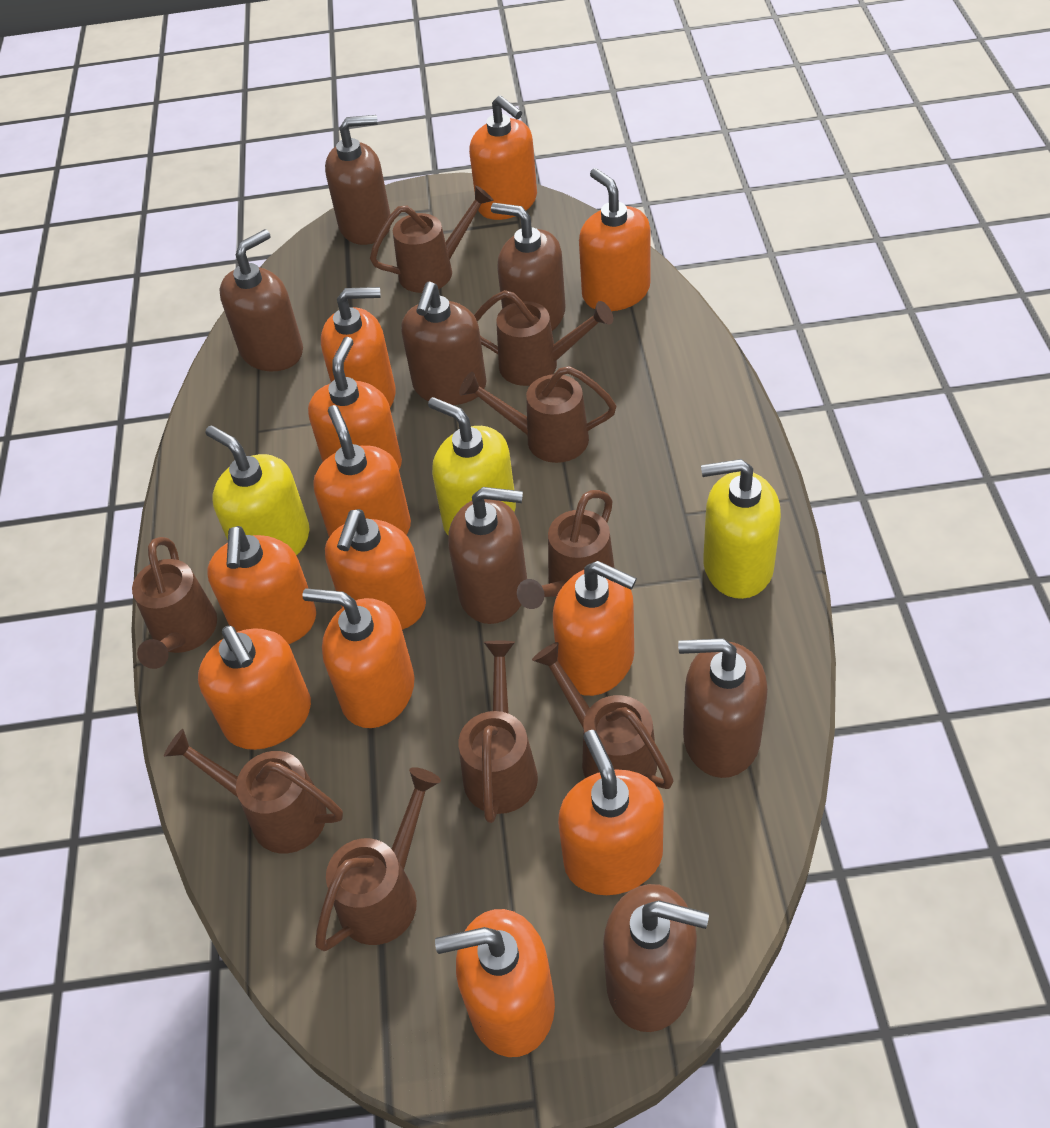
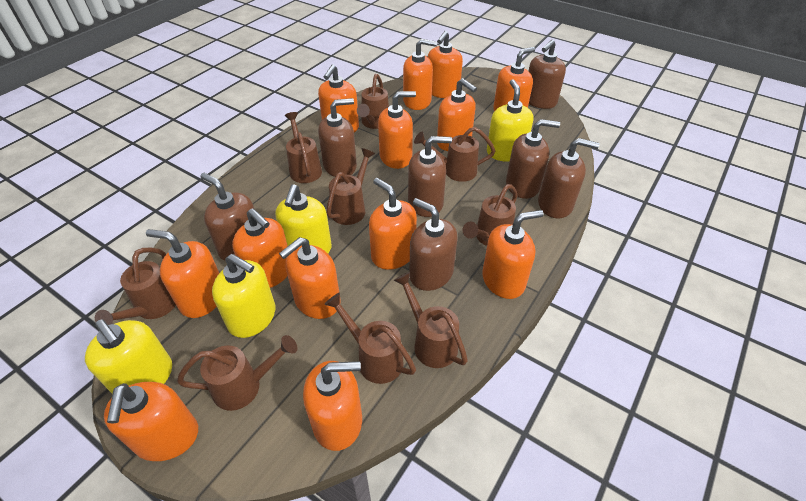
orange soap dispenser: [198,625,311,750] [207,526,316,644] [302,588,414,728] [308,337,402,469] [313,405,411,537] [321,287,396,408] [325,509,426,630] [435,909,555,1057] [469,95,537,220] [553,561,637,696] [558,730,664,895] [579,168,650,311] = 12 -> [104,382,198,461] [146,229,219,318] [232,208,288,288] [279,237,339,319] [303,361,362,451] [318,64,359,132] [369,178,417,270] [378,91,416,169] [403,39,437,110] [428,31,463,98] [437,78,477,151] [482,210,544,299] [493,47,535,111] = 13
yellow soap dispenser: [206,425,310,556] [428,397,516,535] [701,459,781,599] = 3 -> [85,319,172,394] [212,254,275,338] [276,184,332,253] [487,79,534,162] = 4

